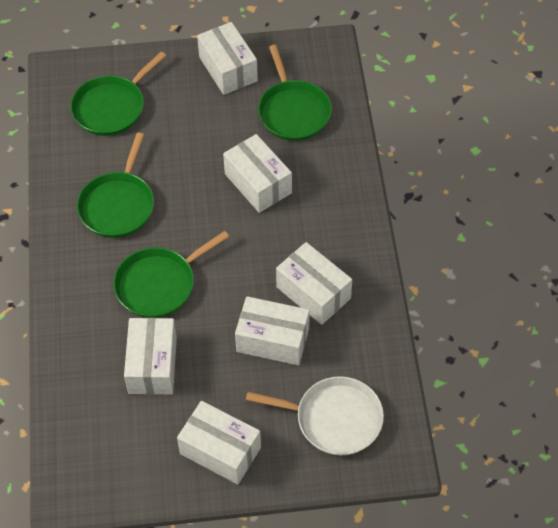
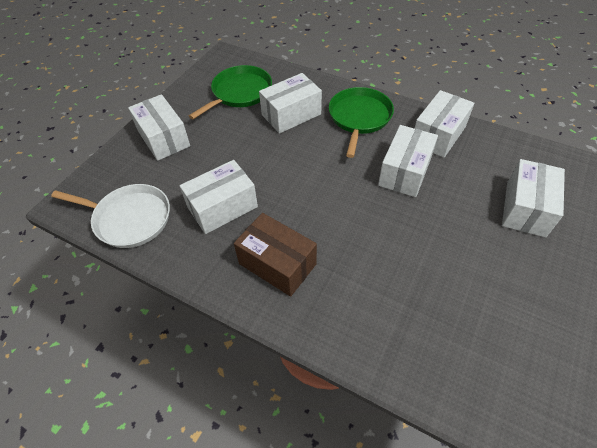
brown box: none = 0 -> [234,213,317,297] = 1
green pan: [70,51,166,136] [77,132,154,238] [113,231,229,318] [258,45,332,141] = 4 -> [189,65,272,119] [329,87,394,158] = 2

